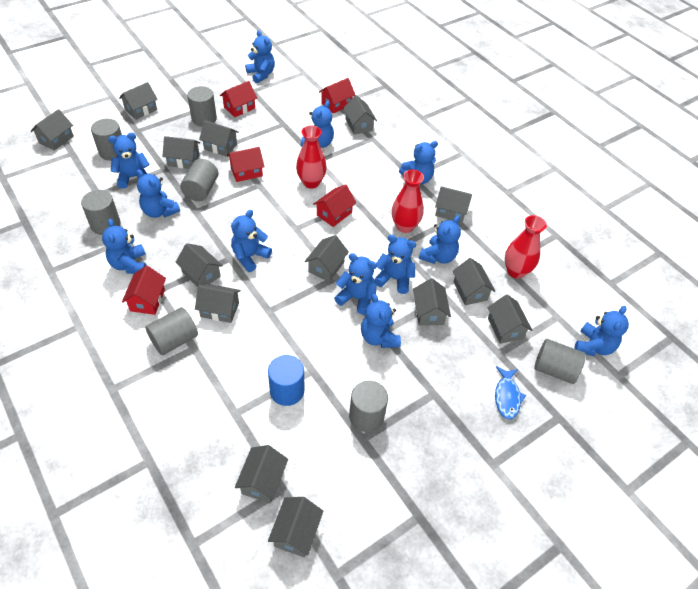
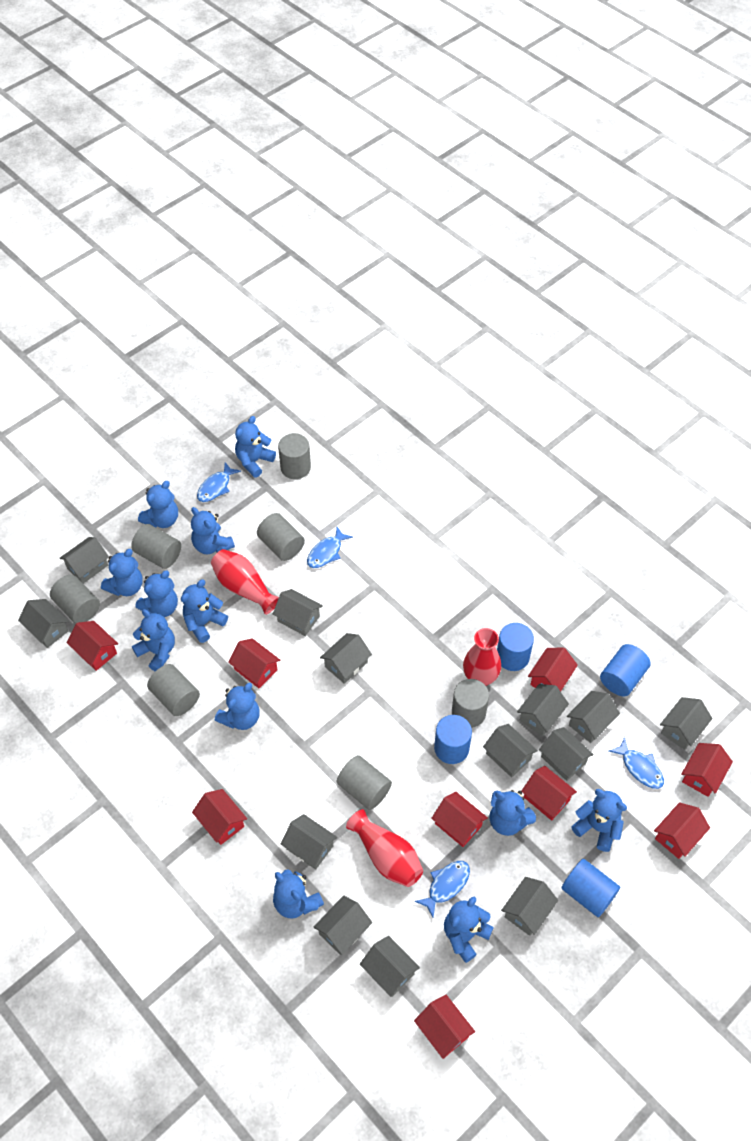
blue cylinder: [268,355,304,406] = 1 -> [434,715,472,764] [497,623,534,671] [561,859,620,917] [600,644,651,696] = 4
blue fish: [495,366,526,420] = 1 -> [197,462,241,502] [307,527,353,568] [415,861,470,917] [609,737,664,789] = 4
grey house: [31,109,74,151] [119,82,158,120] [162,136,200,169] [175,243,223,287] [195,283,241,323] [199,120,239,157] [235,445,288,503] [268,497,323,557] [305,235,349,282] [343,95,377,135] [413,278,451,326] [435,186,472,223] [452,258,495,305] [487,295,532,344] = 14 -> [18,599,69,648] [60,537,109,584] [273,589,323,636] [281,814,337,869] [314,896,372,955] [320,633,372,684] [360,936,420,997] [483,724,538,777] [501,877,558,936] [517,684,569,736] [539,727,594,781] [567,691,620,743] [660,697,713,750] = 13
red house: [122,266,166,315] [220,81,257,117] [227,147,264,182] [313,184,357,227] [319,78,355,113] = 5 -> [67,621,118,671] [192,789,247,845] [228,638,280,688] [414,995,475,1059] [431,792,488,847] [521,766,577,821] [528,648,578,691] [654,802,710,859] [681,743,733,797] = 9

